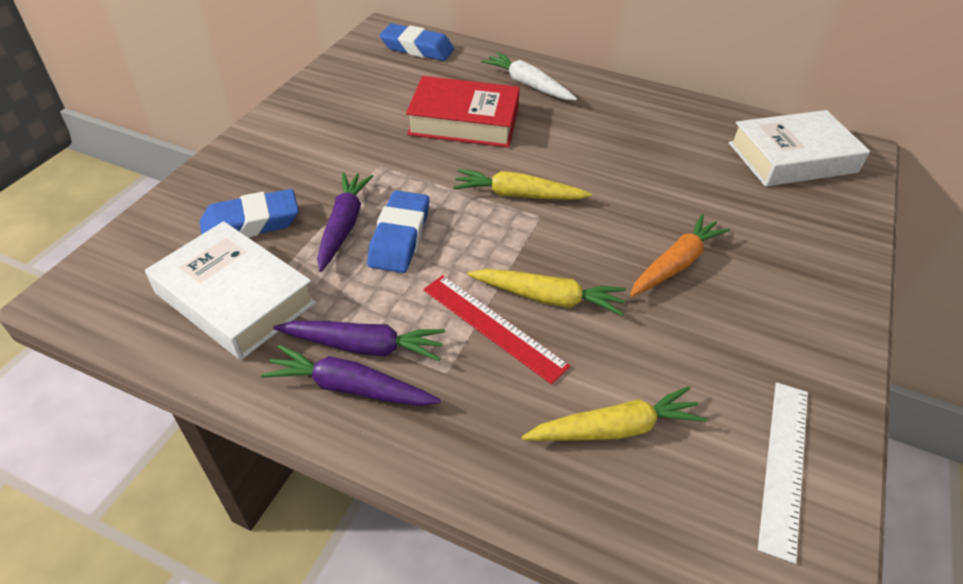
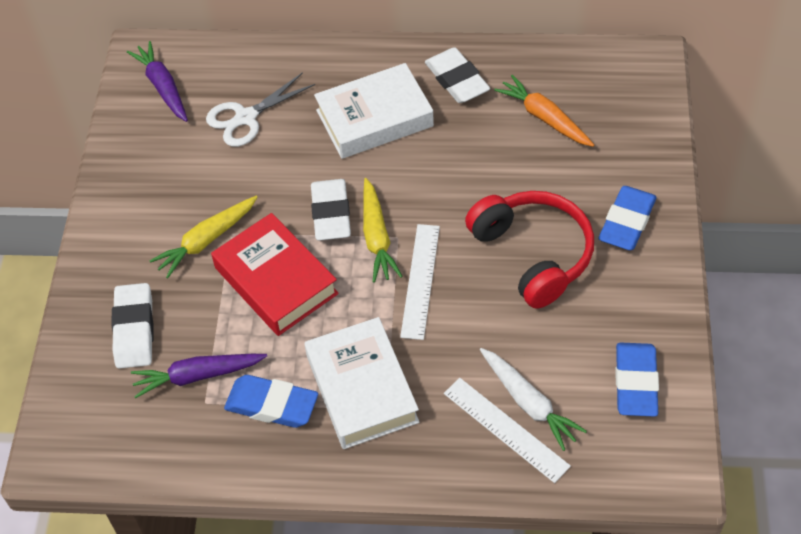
purple carrot: [261,345,441,406] [273,321,445,361] [317,172,373,272] = 3 -> [127,41,188,122] [131,354,267,398] = 2
red headphones: none = 0 -> [465,191,594,309] = 1
red ruler: [423,275,570,384] = 1 -> none = 0
white eraser: none = 0 -> [111,283,154,369] [311,179,351,241] [425,47,490,103] = 3
white ruler: [758,382,808,564] = 1 -> [400,224,440,340] [444,378,571,483] = 2
white scissors: none = 0 -> [206,72,315,147] = 1
yellow carrot: [453,169,592,200] [467,269,626,316] [522,386,707,441] = 3 -> [150,196,258,279] [363,178,403,283] = 2

